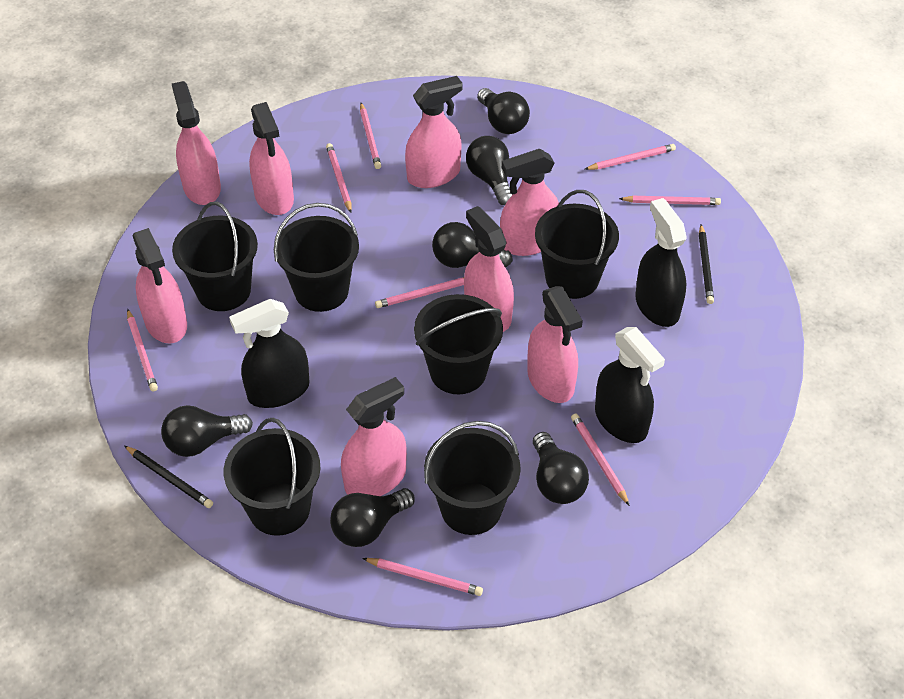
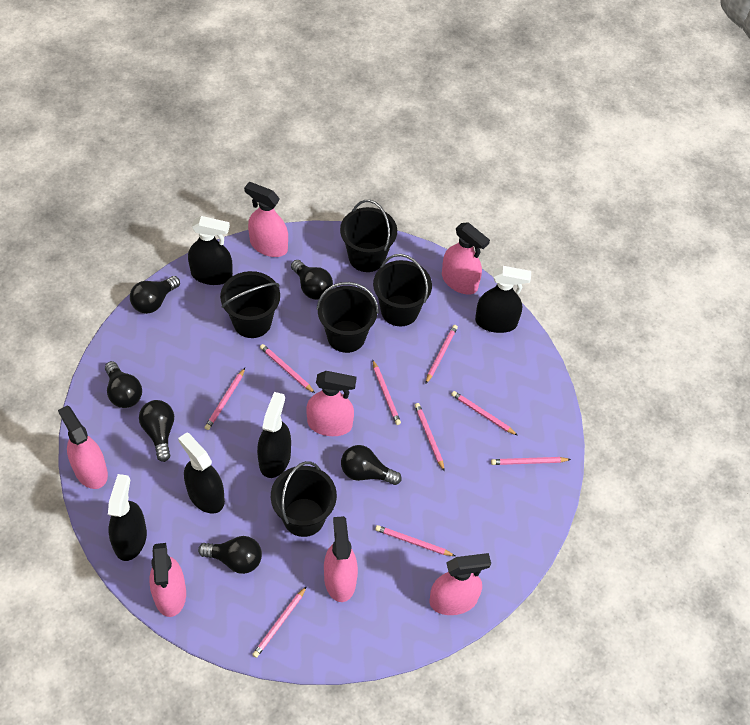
black bucket: [172,202,258,311] [224,418,320,536] [274,203,359,312] [414,294,503,394] [424,421,521,535] [535,190,619,299] = 6 -> [220,271,280,338] [271,461,337,537] [316,282,379,353] [340,200,397,272] [373,254,432,326] = 5
black pencil: [124,446,213,508] [699,224,714,304] = 2 -> none = 0
black spray bottle: [229,299,309,408] [595,327,665,443] [635,198,687,327] = 3 -> [108,474,147,561] [178,433,225,514] [188,216,233,285] [257,392,291,478] [475,266,531,333] = 5
pink pencil: [127,309,158,392] [326,143,352,213] [360,103,381,169] [362,558,483,596] [375,277,464,308] [571,414,630,506] [584,144,676,170] [619,196,721,205] = 8 -> [205,368,245,430] [252,586,307,658] [260,344,315,393] [373,360,401,425] [375,525,455,556] [415,403,445,472] [426,325,458,383] [451,391,518,436] [491,457,571,465] = 9
pink spray bottle: [133,228,187,343] [172,81,221,205] [249,102,294,215] [341,377,407,496] [405,76,463,188] [464,206,514,332] [500,149,559,256] [527,286,583,403] = 8 -> [58,406,108,489] [149,543,186,617] [244,182,288,257] [306,371,357,436] [324,516,358,602] [429,553,491,615] [442,222,490,295] = 7

